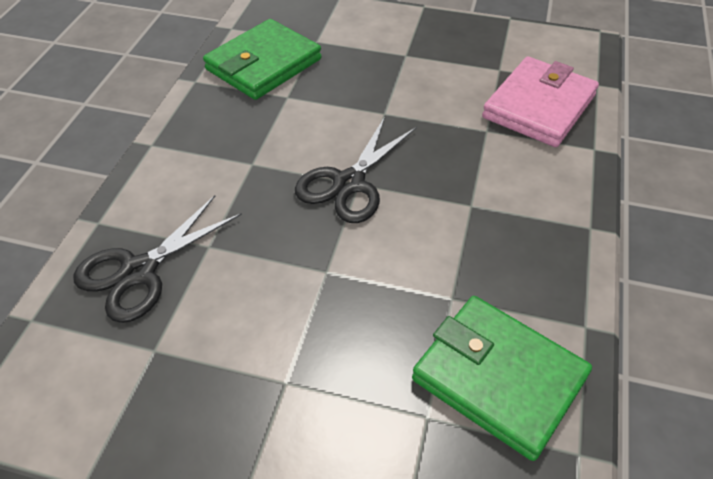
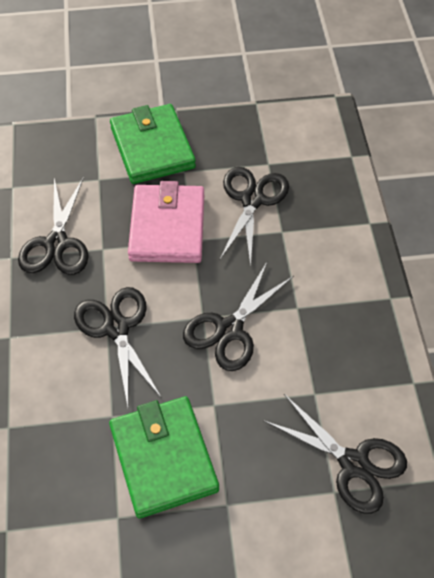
black scissors: [73,195,242,323] [295,117,417,223] = 2 -> [18,178,88,275] [74,287,161,406] [183,262,294,371] [220,167,289,267] [263,394,407,514] = 5

